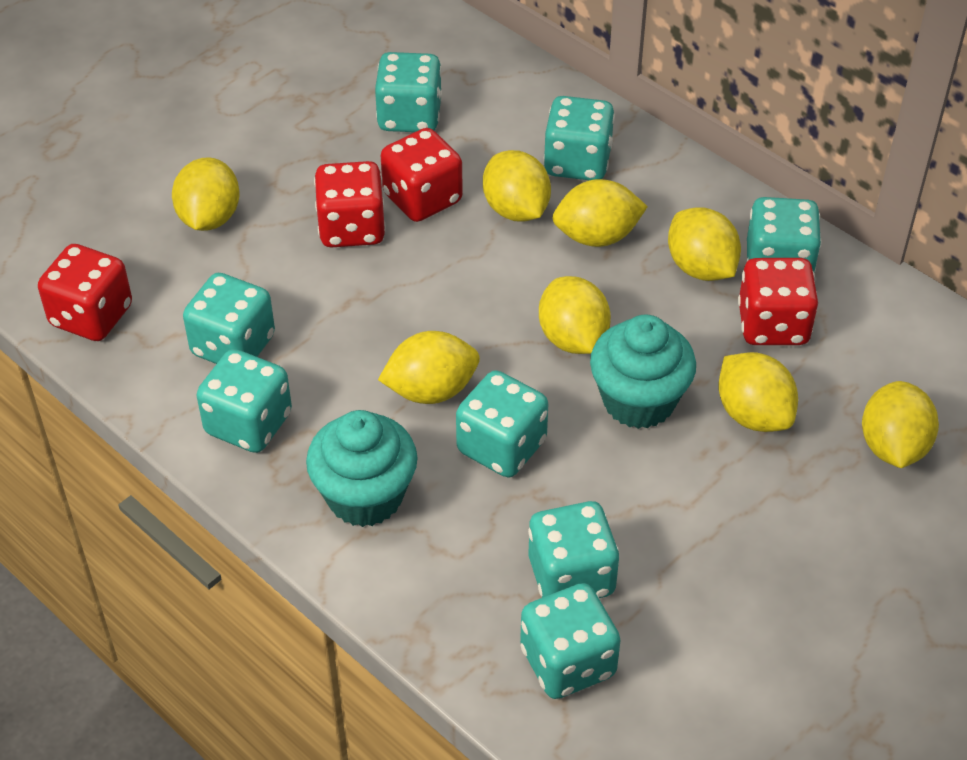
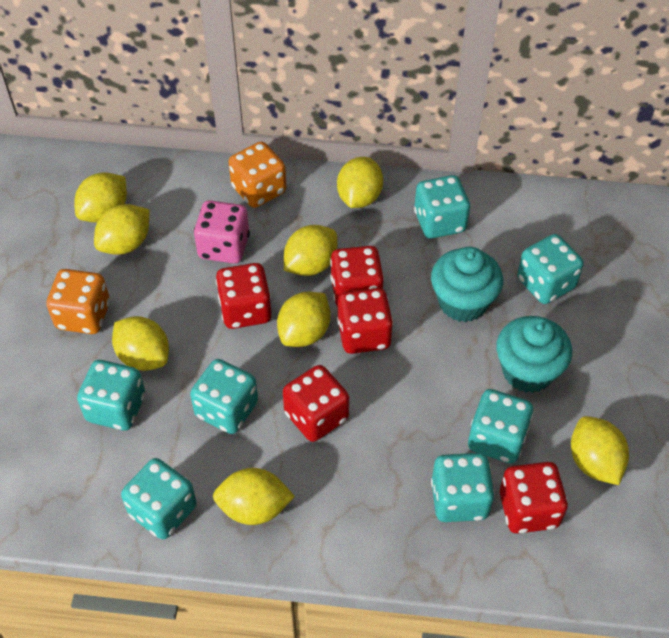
orange dice: none = 0 -> [46,269,110,334] [229,142,286,208] = 2
pink dice: none = 0 -> [194,200,250,263] = 1
red dice: [38,244,132,341] [314,161,386,247] [381,128,463,222] [738,258,818,345] = 4 -> [216,263,272,329] [283,365,349,442] [330,246,384,307] [337,288,393,354] [500,462,568,534] = 5
turquoise dice: [183,273,275,364] [197,349,292,453] [375,52,442,132] [456,370,548,477] [520,583,621,699] [528,501,620,598] [543,96,615,180] [747,197,822,273] = 8 -> [77,360,145,431] [121,458,197,539] [190,359,258,434] [414,175,470,239] [431,453,495,522] [468,389,534,463] [517,234,584,304] = 7

